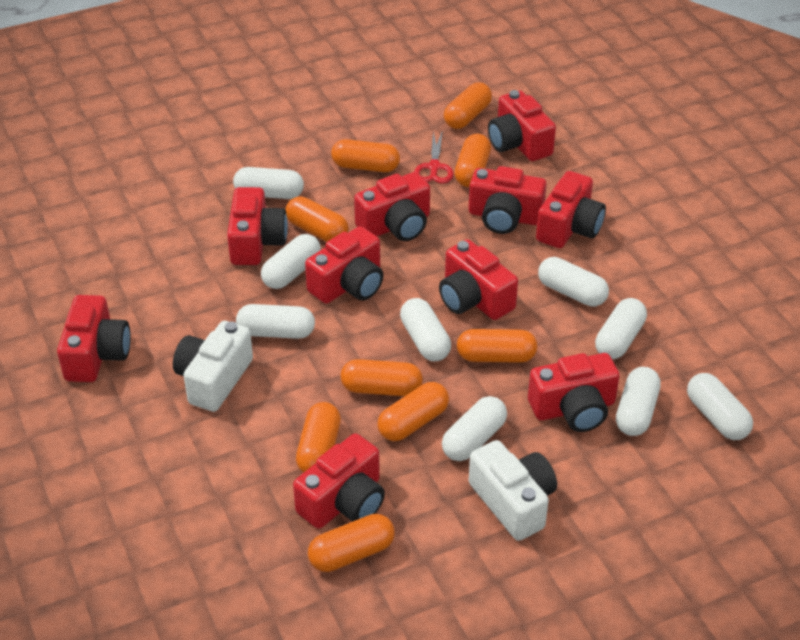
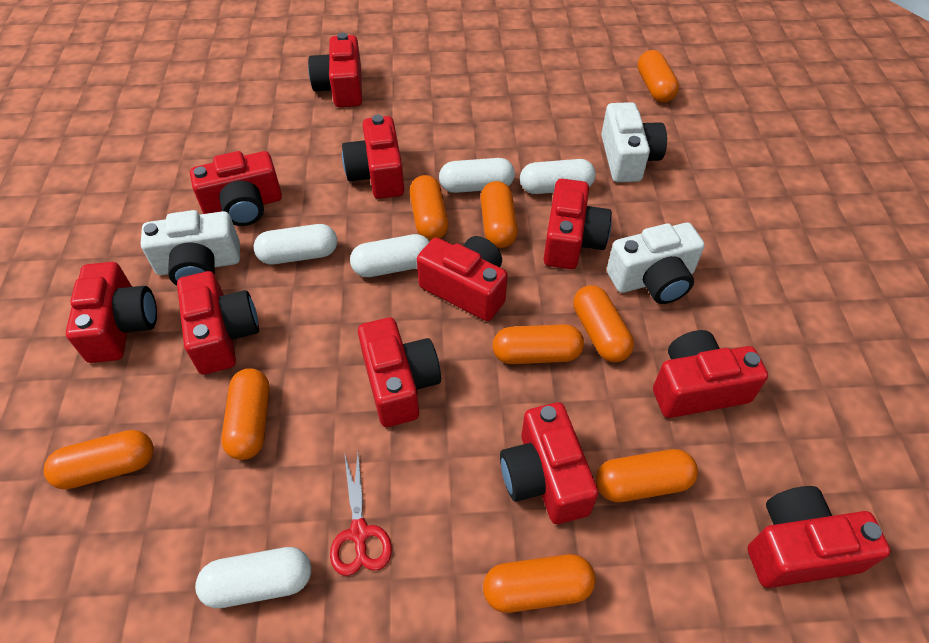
red camera: [57,295,131,382] [227,187,288,265] [293,433,385,529] [305,226,384,304] [354,172,430,241] [439,239,518,320] [469,166,547,234] [488,90,556,161] [528,353,620,432] [536,171,606,248] = 10 -> [66,262,157,363] [177,271,259,375] [190,151,282,226] [308,33,362,107] [342,115,404,199] [358,318,441,427] [417,236,508,321] [500,402,598,524] [544,179,612,269] [653,330,768,418] [748,486,891,588] = 11
white camera: [173,321,253,412] [469,440,557,541] = 2 -> [141,210,240,286] [601,102,667,182] [607,223,705,304] = 3
white capsule: [233,167,304,199] [236,304,315,339] [261,234,321,289] [400,298,451,361] [442,396,507,461] [538,257,609,307] [595,298,647,359] [616,367,661,436] [687,373,753,440] = 9 -> [195,547,311,608] [254,224,337,264] [350,234,430,277] [439,158,515,193] [520,159,596,194] = 5

